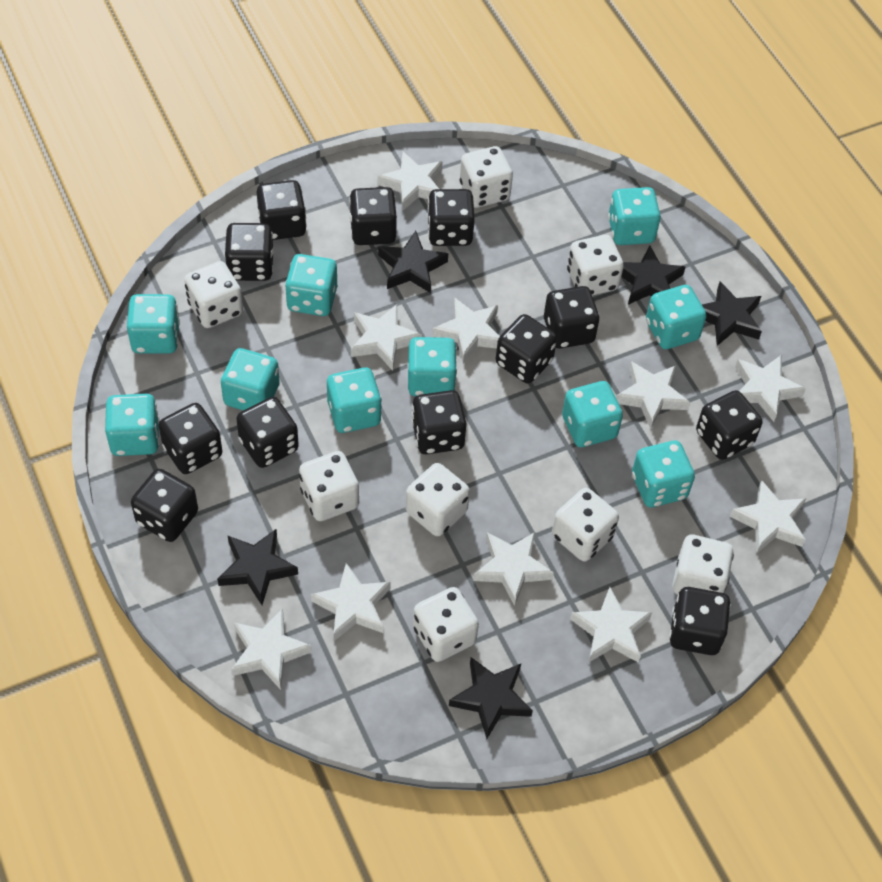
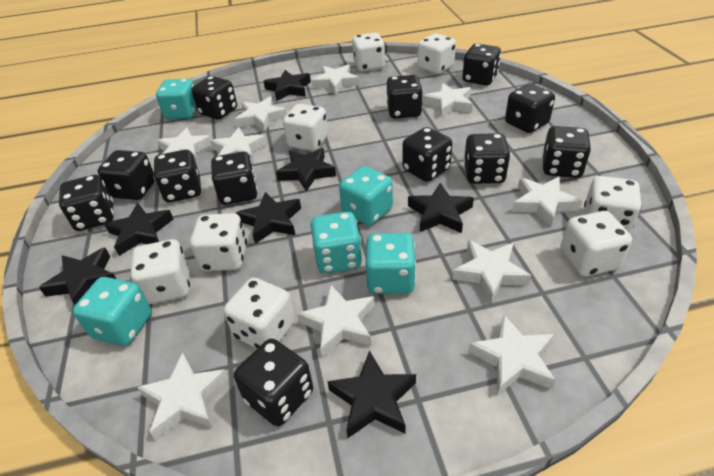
black star: [217,529,298,605] [378,231,448,293] [449,657,533,739] [621,245,685,305] [702,282,762,346] = 5 -> [39,247,116,305] [104,203,173,256] [236,192,301,244] [264,70,311,101] [276,148,336,192] [327,350,416,438] [408,183,474,233] = 7
turquoise dice: [105,394,160,456] [127,294,180,353] [221,348,280,410] [285,254,337,316] [327,367,382,433] [407,337,457,396] [562,381,623,447] [608,187,661,245] [632,441,695,507] [646,285,706,349] = 10 -> [73,277,152,346] [156,78,197,119] [311,212,362,273] [339,166,393,226] [366,233,416,294] = 5

